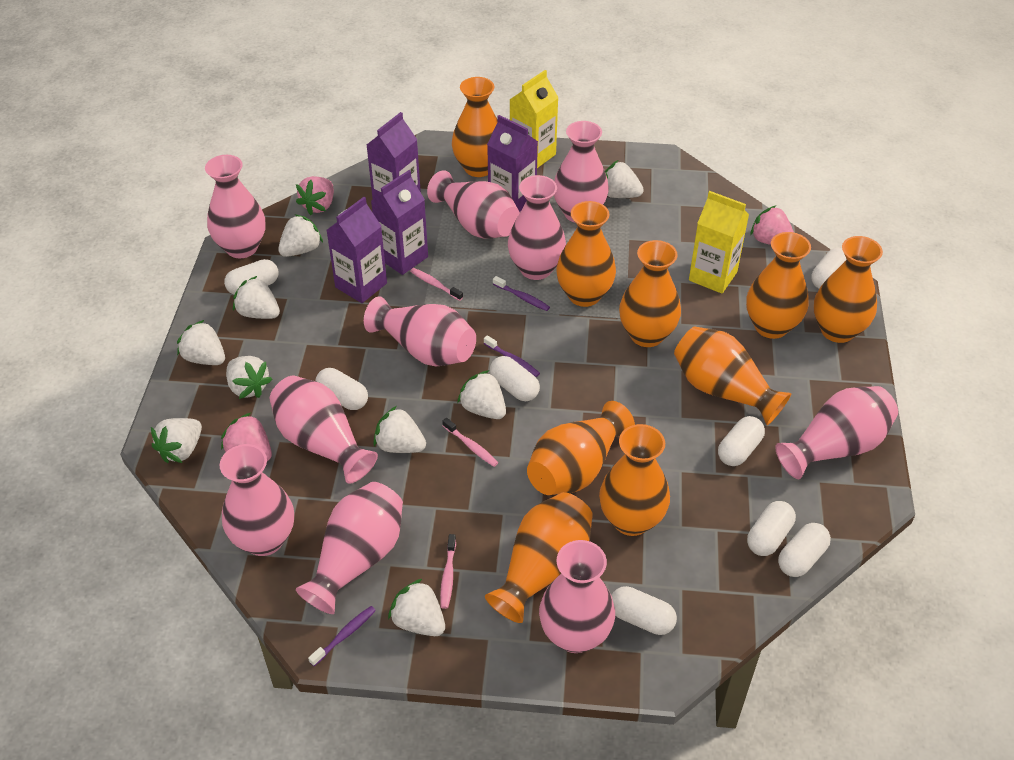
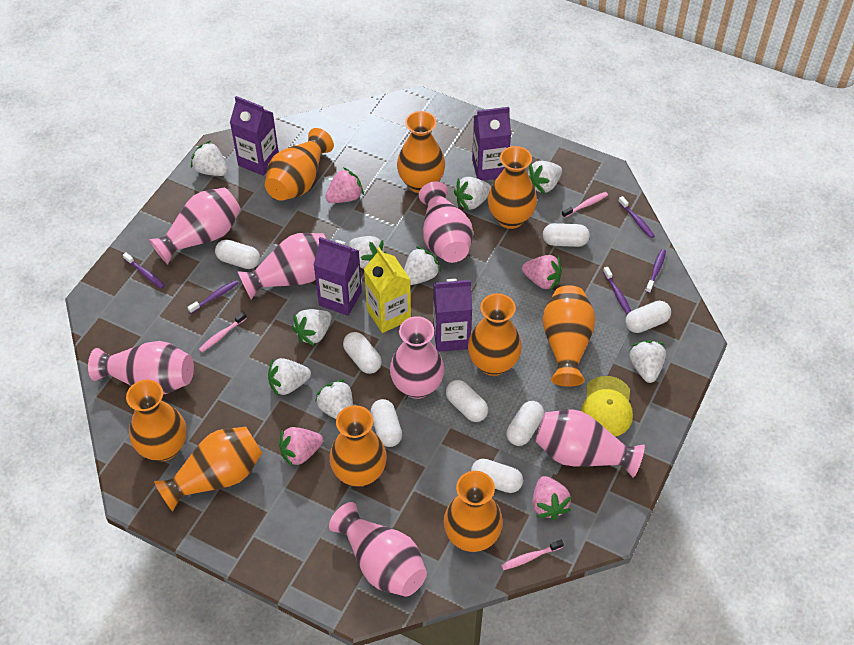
pink strawberry: [221,413,272,461] [296,176,334,215] [750,206,794,245] = 3 -> [279,427,323,467] [325,167,364,203] [522,255,562,290] [532,476,572,520] = 4
pink vase: [205,155,265,258] [220,444,294,556] [270,375,378,484] [296,482,403,614] [364,296,476,366] [427,170,520,239] [508,175,566,280] [539,540,615,653] [554,121,609,223] [775,386,898,479] = 10 -> [88,341,194,395] [149,188,241,264] [237,233,326,299] [329,502,427,596] [390,316,444,399] [419,181,473,263] [535,409,645,478] = 7
purple toothbrush: [308,606,376,666] [484,335,540,377] [493,276,550,311] = 3 -> [123,252,165,289] [187,280,238,314] [603,267,631,315] [618,196,655,238] [646,249,666,293] = 5
yellow cap: none = 0 -> [581,376,633,437] = 1
yellow carton: [509,70,559,168] [689,191,749,294] = 2 -> [364,247,411,333] = 1

